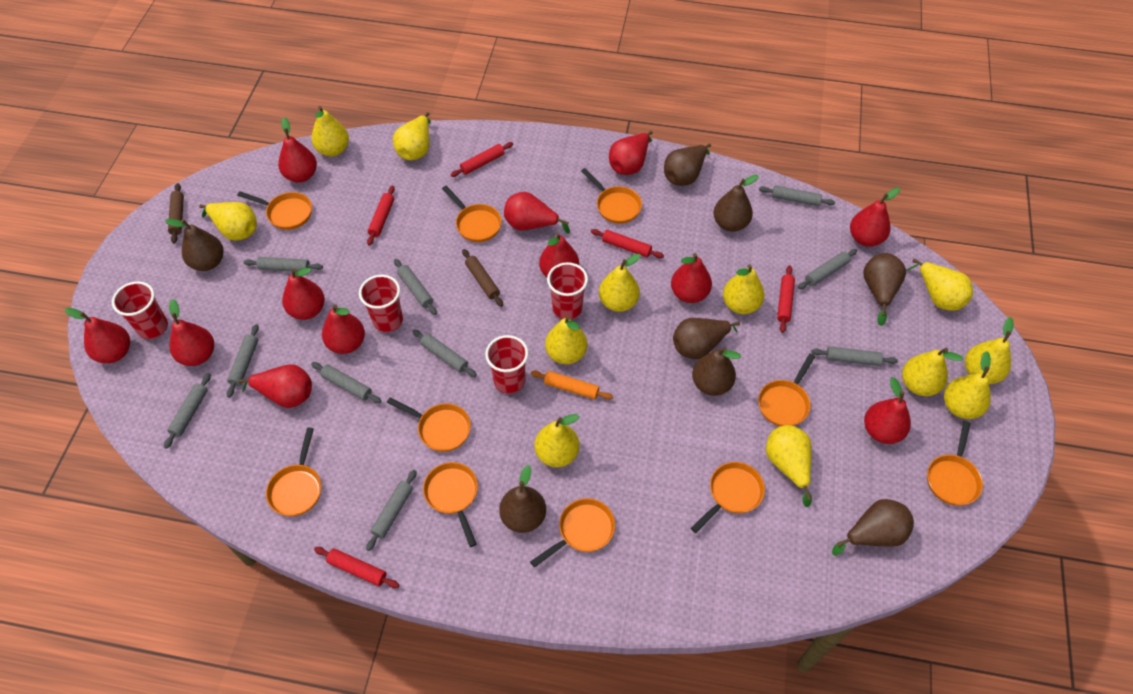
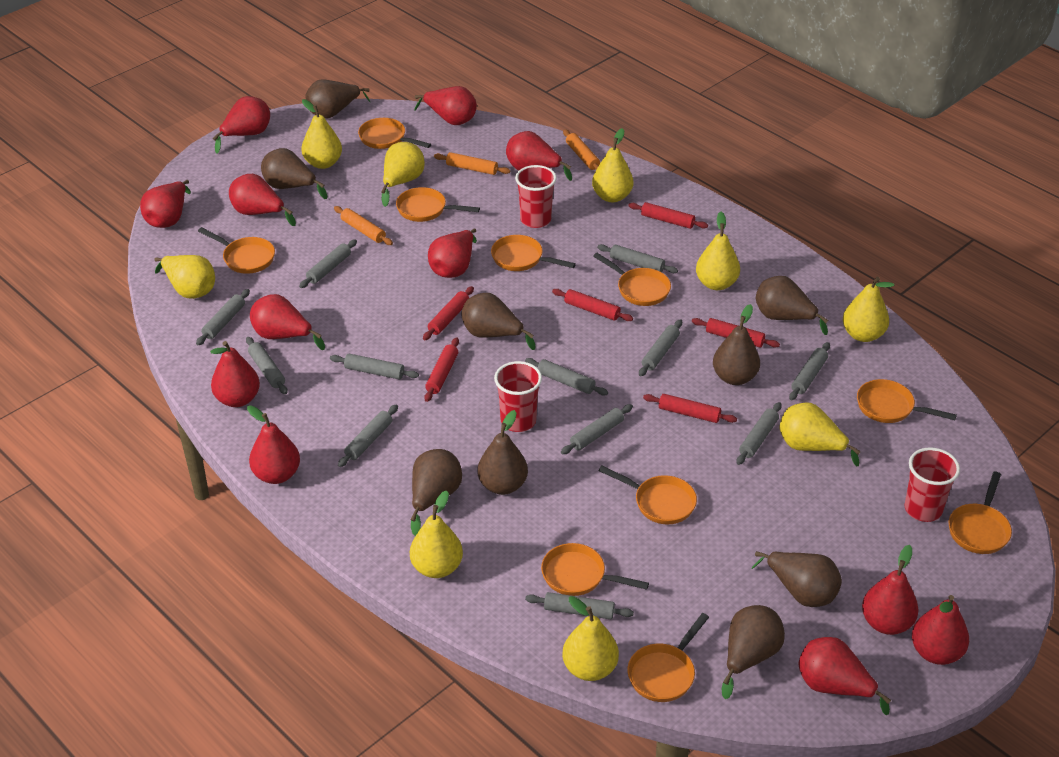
brown pear: [165,219,224,271] [499,465,546,533] [664,143,711,186] [673,318,740,359] [692,347,741,396] [713,175,759,232] [832,499,914,556] [863,253,906,326] = 8 -> [261,148,327,199] [305,79,370,119] [411,449,462,536] [461,293,536,350] [477,410,528,495] [713,304,760,385] [722,605,785,699] [751,551,842,607] [756,276,829,335] = 9
brown rolling pin: [168,183,184,244] [462,249,503,307] = 2 -> none = 0
grey rolling pin: [164,373,211,449] [226,324,259,398] [244,257,323,272] [311,362,381,403] [366,470,417,551] [394,259,437,315] [412,330,477,377] [759,185,835,206] [798,249,857,289] [811,346,898,366] = 10 -> [196,289,250,345] [246,337,288,394] [299,239,357,288] [330,354,419,380] [338,405,398,467] [525,358,608,395] [525,592,634,619] [561,404,633,454] [597,244,678,273] [639,319,682,376] [736,402,782,465] [789,342,830,400] = 12
orange rolling pin: [531,371,613,400] = 1 -> [334,206,393,245] [434,152,510,175] [563,129,600,170] = 3
red cup: [112,281,168,339] [359,275,403,332] [485,335,528,394] [547,262,588,319] = 4 -> [494,361,542,432] [515,165,557,228] [904,447,960,522] = 3
red rolling pin: [314,547,399,588] [367,186,395,246] [451,142,513,177] [591,229,664,258] [777,266,795,333] = 5 -> [423,286,474,340] [424,338,459,402] [552,289,633,321] [628,202,708,229] [643,394,737,423] [692,318,780,348] = 6
yellow pear: [199,202,257,240] [311,106,349,157] [393,112,431,160] [535,414,580,467] [545,316,587,364] [599,254,641,312] [723,264,764,314] [766,425,812,507] [902,348,963,396] [906,259,973,311] [944,351,991,419] [965,317,1014,384] = 12 -> [155,255,215,299] [302,99,342,169] [381,142,425,207] [410,491,463,578] [562,596,619,681] [592,128,633,202] [696,212,740,290] [779,402,861,467] [843,277,894,342] = 9

